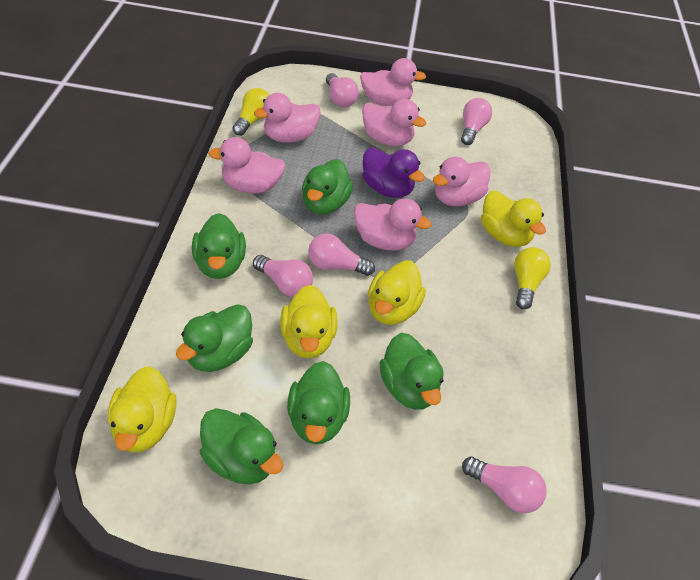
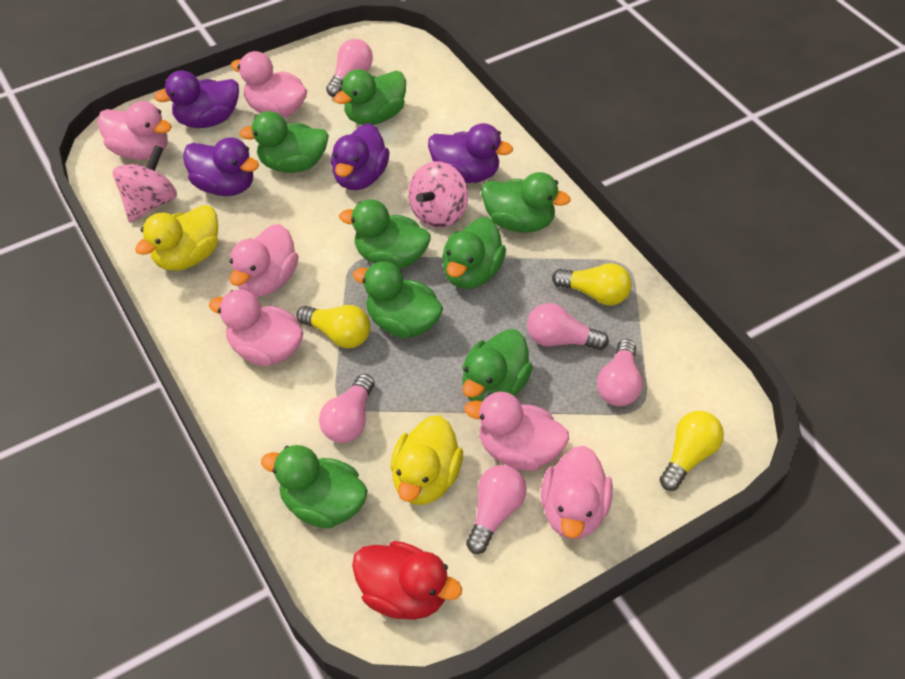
green duck: [176,304,253,372] [192,213,246,279] [200,408,283,484] [287,361,350,444] [302,159,353,215] [380,333,444,410] = 6 -> [239,111,329,173] [261,445,368,529] [334,69,406,125] [339,199,430,269] [353,262,443,338] [442,217,506,289] [462,329,533,402] [481,172,571,233] = 8
pink spinning top: none = 0 -> [113,145,177,223] [408,161,468,228] = 2
purple duck: [362,147,425,198] = 1 -> [154,70,239,128] [183,137,259,196] [331,123,390,190] [428,123,513,183] = 4
red duck: none = 0 -> [352,541,462,620] = 1
yellow duck: [108,366,177,453] [280,285,338,359] [368,261,426,325] [481,190,546,247] = 4 -> [135,205,218,271] [391,415,463,505] = 2
yellow light bulb: [233,88,269,136] [514,247,551,310] = 2 -> [296,305,371,348] [552,263,632,306] [660,411,724,491] = 3

